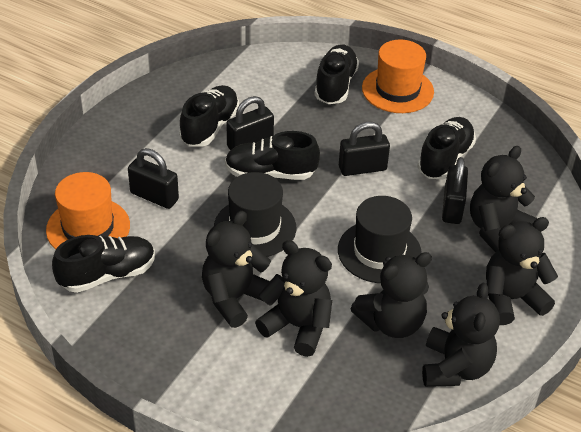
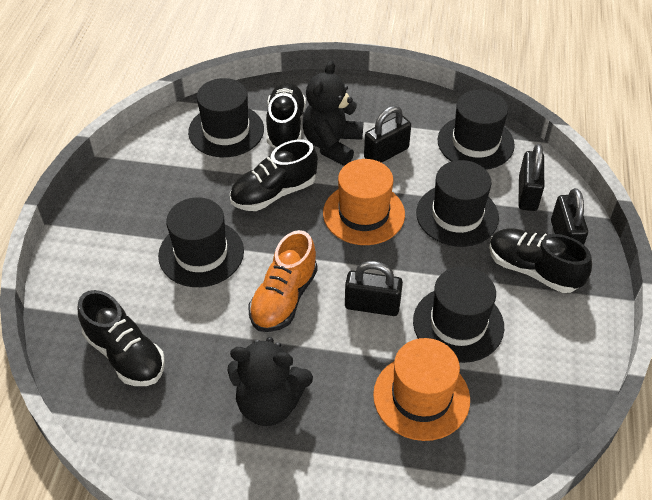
black hat: [214,172,296,257] [338,196,422,283] = 2 -> [158,197,244,287] [188,78,264,157] [413,266,504,363] [416,160,499,247] [438,90,515,170] = 5
black shoe: [52,235,155,293] [179,85,239,147] [225,131,320,180] [315,45,359,104] [417,117,476,180] = 5 -> [78,290,165,386] [230,140,318,211] [266,82,306,148] [489,228,592,293] = 4
black teddy bear: [202,211,271,328] [255,240,332,357] [351,252,432,338] [422,283,500,387] [470,146,537,252] [486,217,558,325] = 6 -> [228,337,313,426] [302,61,363,166] = 2
orange shoe: none = 0 -> [248,230,318,332] = 1

